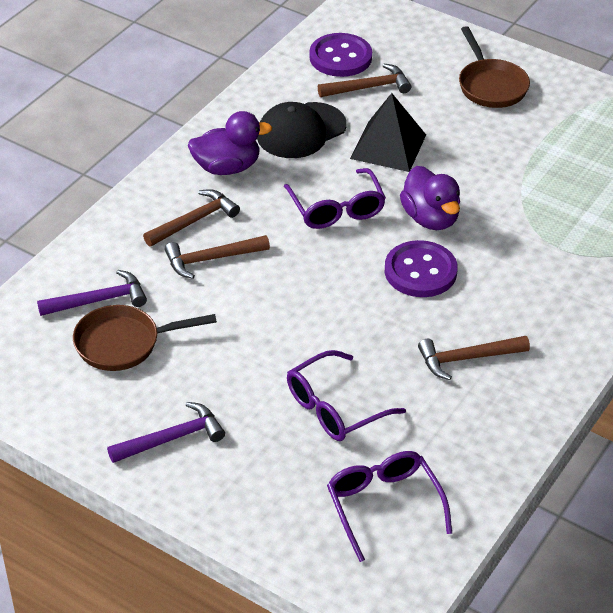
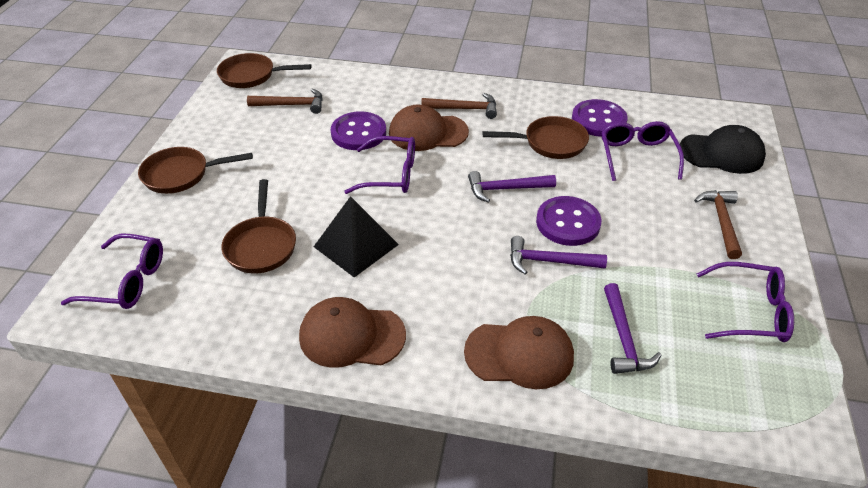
brown cap: none = 0 -> [299,297,406,368] [389,104,469,151] [464,316,574,389] = 3
brown hammer: [143,189,240,246] [164,235,270,279] [318,64,411,97] [418,336,530,380] = 4 -> [247,88,323,114] [421,93,497,119] [694,190,742,259] = 3
brown pan: [73,305,217,371] [459,26,530,108] = 2 -> [138,147,253,194] [217,53,312,88] [221,179,296,274] [482,116,589,159] = 4
purple button: [309,33,372,77] [385,240,458,297] = 2 -> [331,111,386,150] [536,196,602,246] [572,99,628,137] = 3
purple duck: [188,111,272,175] [400,166,460,230] = 2 -> none = 0
purple glasses: [284,168,386,229] [287,350,406,441] [327,451,452,562] = 3 -> [61,234,163,309] [344,136,415,194] [601,121,684,181] [697,262,794,342] = 4
purple hammer: [37,270,147,316] [107,402,225,463] = 2 -> [468,171,556,203] [510,236,607,275] [604,283,662,374] = 3

